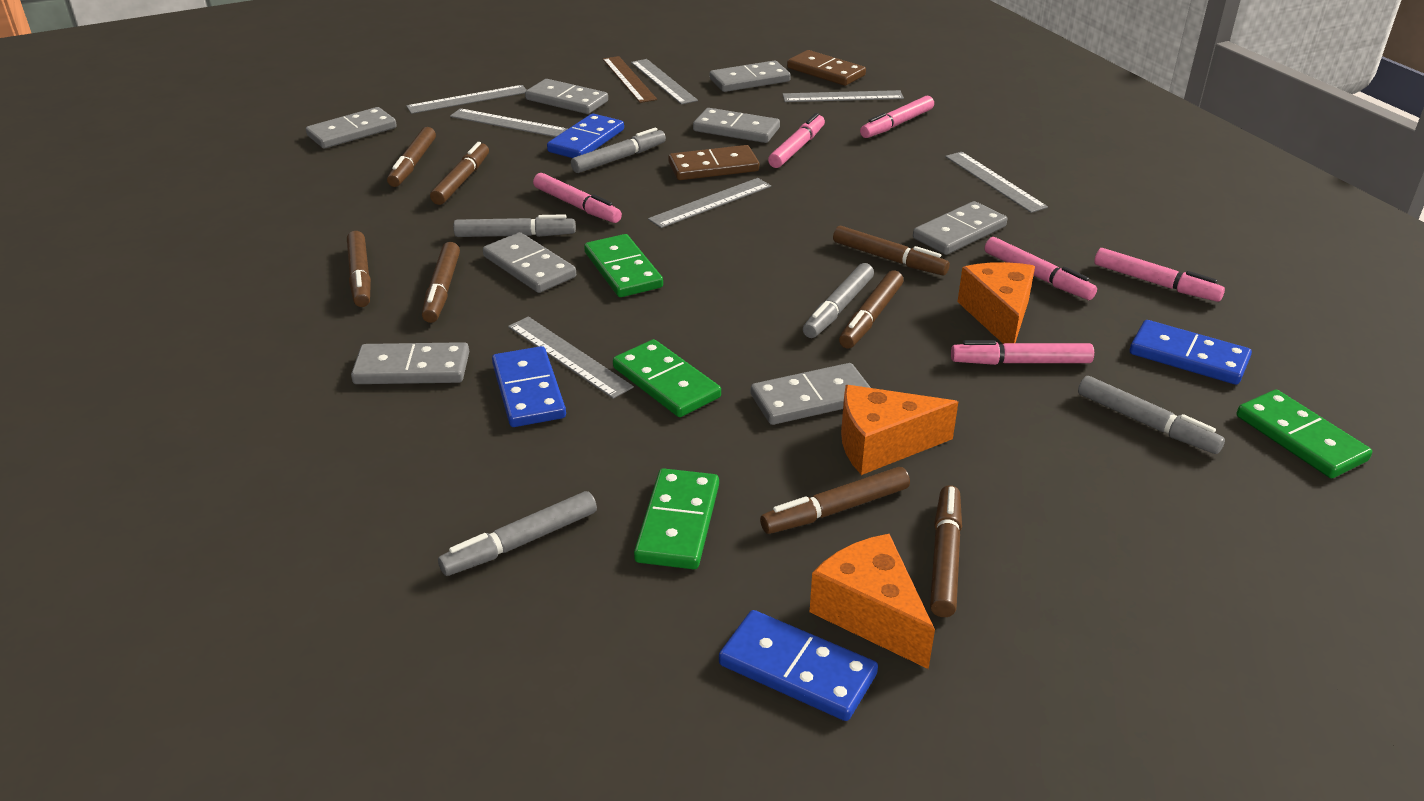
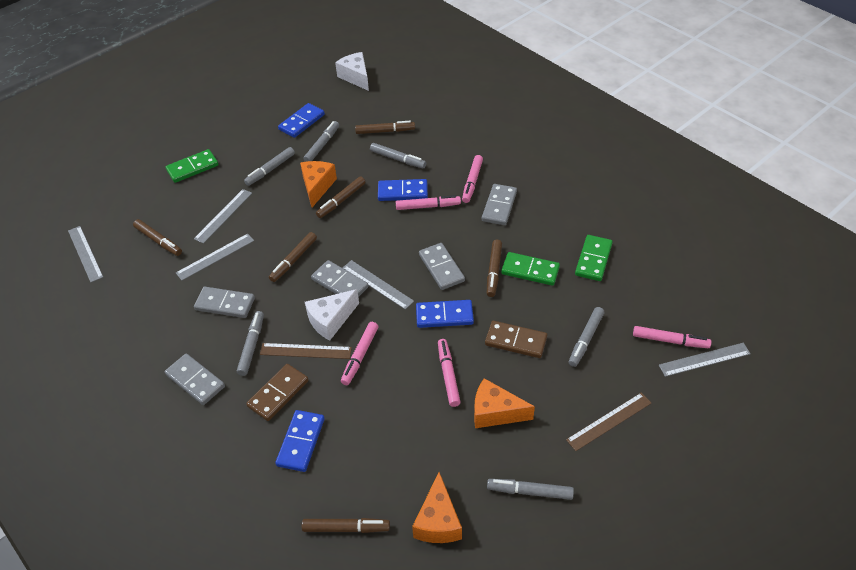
brown marker: [347,231,371,307] [387,127,436,187] [422,242,460,323] [430,142,489,205] [760,467,910,534] [833,226,950,275] [839,270,903,349] [930,485,962,617] = 8 -> [133,219,182,256] [269,232,317,282] [302,518,390,533] [316,176,365,218] [355,121,415,134] [487,240,502,297] = 6
brown ruler: [603,56,657,103] = 1 -> [260,343,352,359] [566,392,651,451] = 2
green domino: [584,234,663,297] [613,339,721,417] [634,468,719,569] [1236,390,1372,478] = 4 -> [166,149,219,183] [501,252,560,286] [575,235,613,281] = 3
grey domino: [306,107,397,148] [351,342,469,384] [483,232,576,293] [525,79,608,114] [693,108,780,143] [710,60,791,92] [751,363,871,425] [913,201,1007,255] = 8 -> [165,354,225,405] [194,287,255,318] [311,260,368,297] [419,243,465,290] [482,184,517,225] = 5
grey marker: [438,491,597,576] [453,214,576,237] [571,127,666,173] [803,263,874,338] [1078,376,1225,454] = 5 -> [237,311,264,376] [244,147,295,186] [303,121,339,162] [370,143,426,168] [487,479,574,500] [569,307,604,367] = 6
grey ruler: [406,85,527,114] [450,108,567,137] [508,316,634,399] [631,59,698,105] [648,178,771,228] [783,90,904,102] [945,152,1048,213] = 7 -> [68,226,103,282] [176,233,254,280] [194,189,252,244] [343,260,414,310] [659,343,751,377] = 5
pink marker: [533,173,622,223] [768,113,825,168] [860,96,934,138] [951,340,1094,365] [985,237,1097,300] [1094,248,1225,302] = 6 -> [341,322,378,385] [396,195,461,210] [438,339,461,407] [462,155,483,203] [633,326,711,348] = 5
white cheese: none = 0 -> [305,289,359,341] [335,52,369,91] = 2

